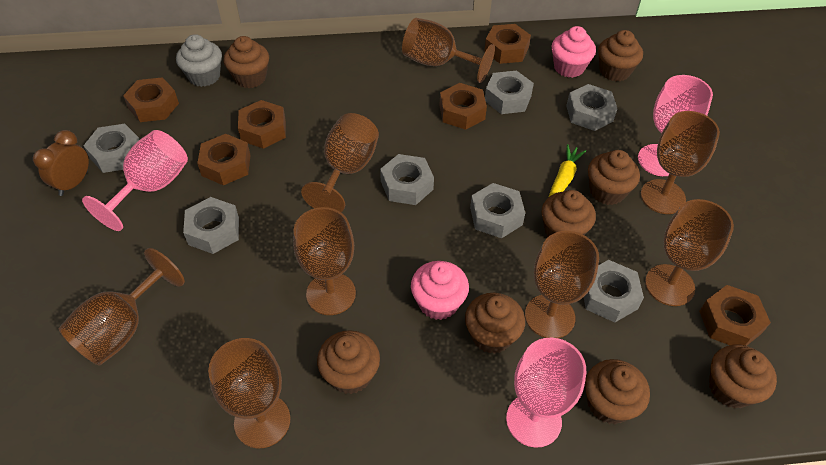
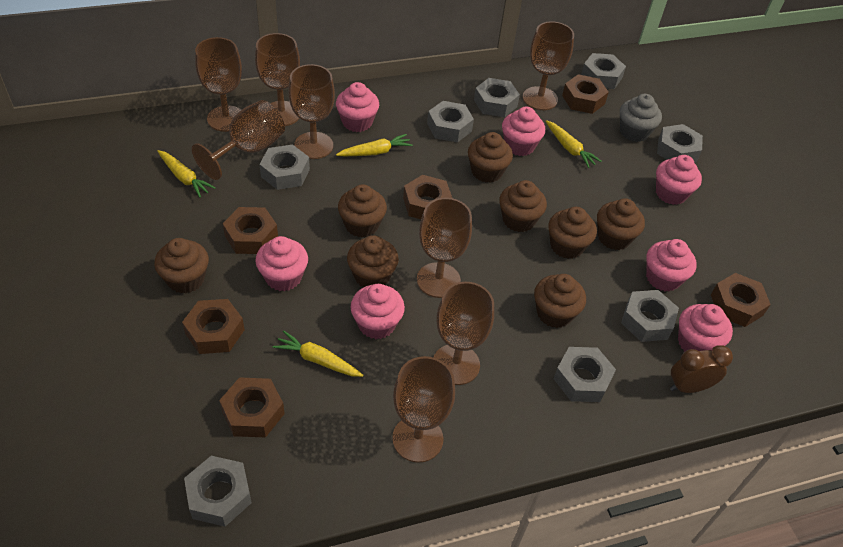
grey nut: [83,124,140,173] [183,197,239,254] [380,154,434,205] [470,183,525,238] [485,70,534,114] [566,84,617,131] [584,260,644,322] = 7 -> [184,456,252,527] [260,145,310,190] [427,101,474,142] [474,78,520,117] [553,347,616,402] [581,53,626,89] [621,290,679,342] [657,124,703,163] = 8
pink cupcake: [411,261,469,320] [552,26,596,78] = 2 -> [255,236,308,291] [336,82,379,132] [351,284,405,339] [502,107,545,156] [646,239,697,292] [656,155,702,205] [678,304,733,352] = 7
pink goblet: [82,130,188,231] [506,338,586,448] [638,75,713,176] = 3 -> none = 0
yellow carrot: [549,144,586,197] = 1 -> [157,150,215,198] [272,331,364,377] [336,134,413,156] [546,120,602,168] = 4

